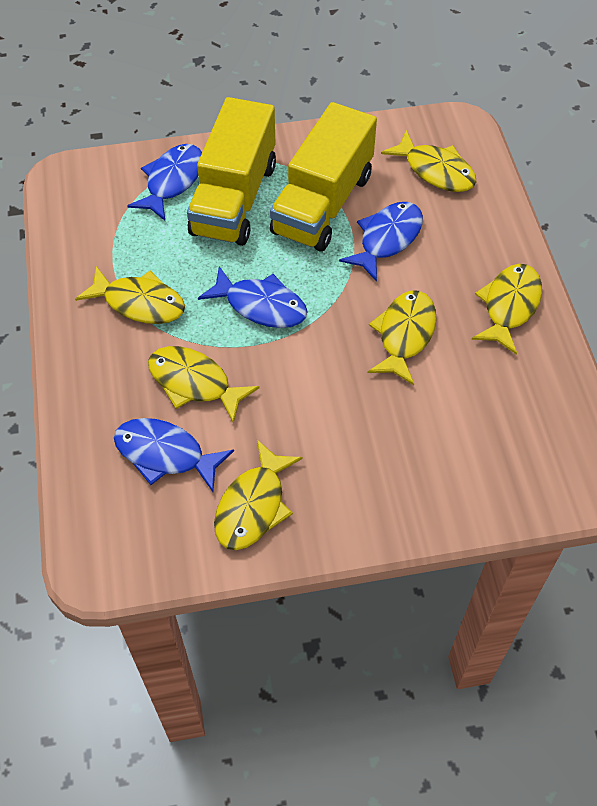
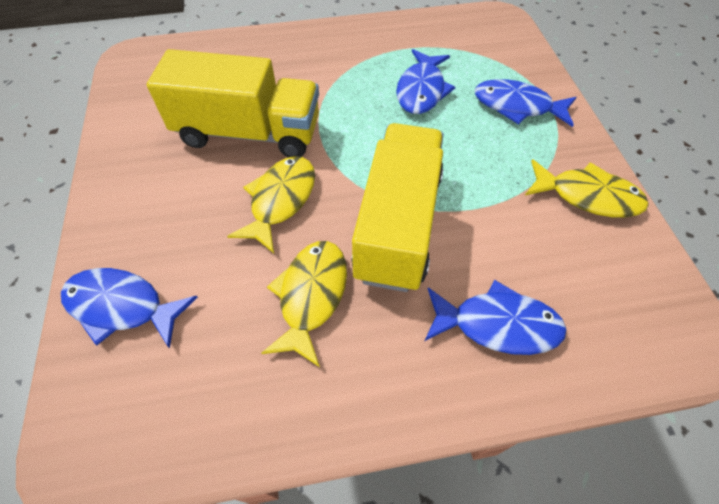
yellow fish: [75,266,185,324] [148,346,260,423] [214,440,303,550] [368,290,437,385] [381,130,477,192] [471,264,542,355] = 6 -> [227,156,315,253] [262,241,347,367] [525,159,649,218] = 3

